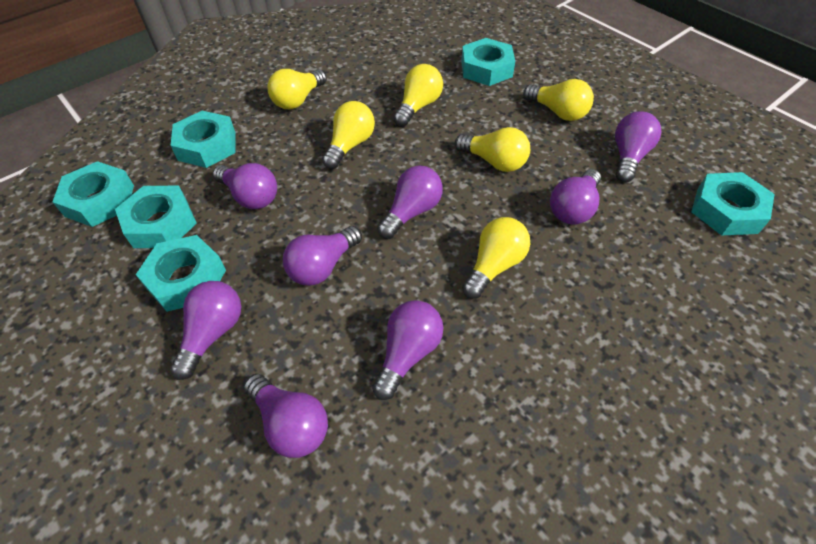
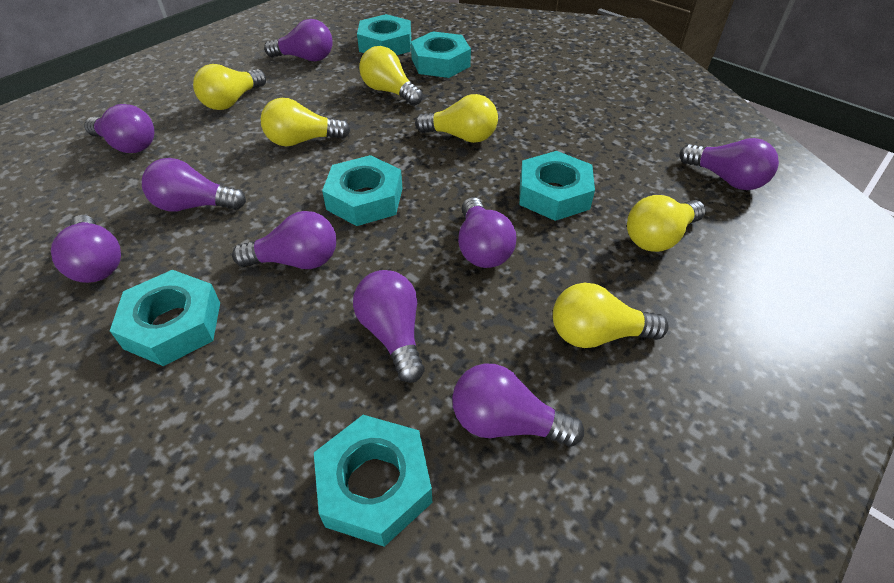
purple light bulb: [170,281,241,380] [213,163,277,209] [244,374,328,458] [283,226,362,286] [372,300,443,400] [377,165,443,239] [550,169,601,225] [615,111,661,182] = 8 -> [51,215,121,283] [84,104,154,153] [142,158,246,211] [232,211,336,269] [264,19,333,61] [353,270,425,383] [452,363,584,447] [458,197,516,268] [679,138,779,190] = 9

